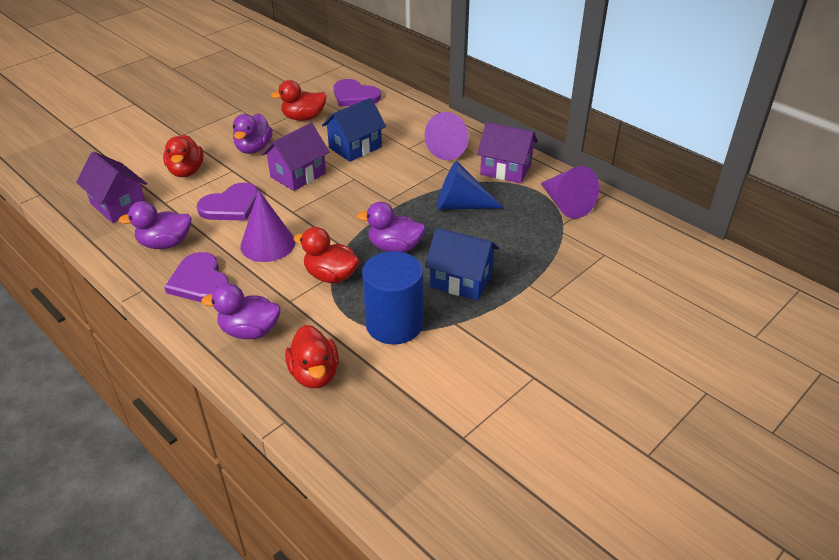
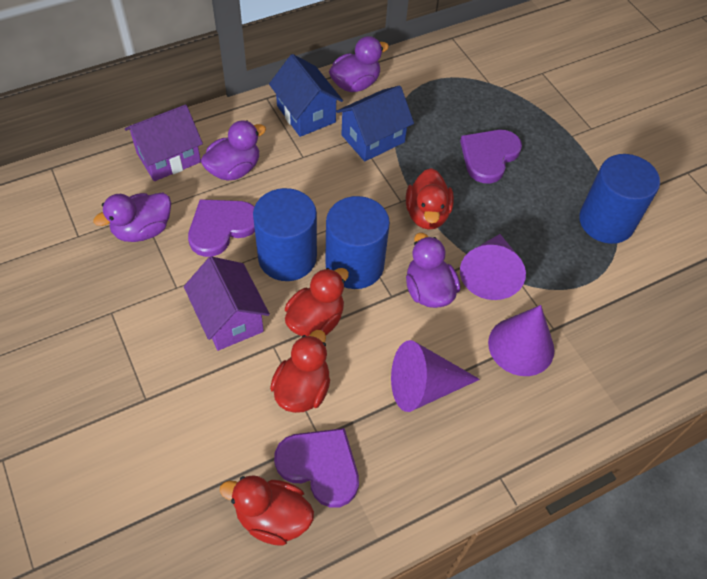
blue cone: [437,161,504,210] = 1 -> none = 0
blue cylinder: [362,251,423,345] = 1 -> [253,188,317,281] [325,196,390,289] [579,154,660,244] = 3
purple house: [76,152,147,223] [261,123,330,191] [477,122,538,184] = 3 -> [125,104,203,181] [184,256,270,351] = 2

